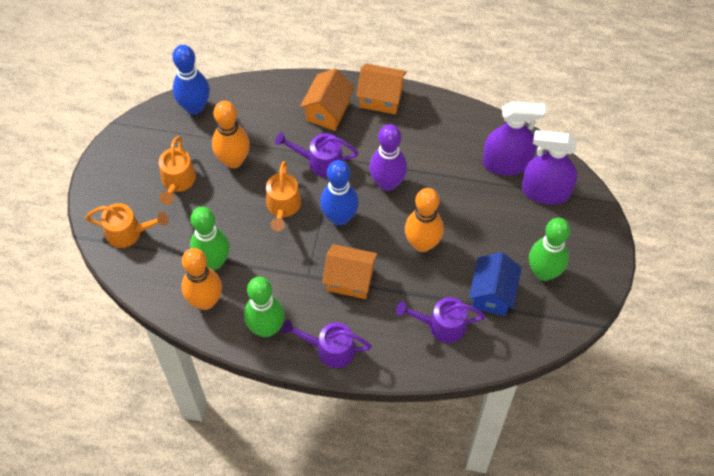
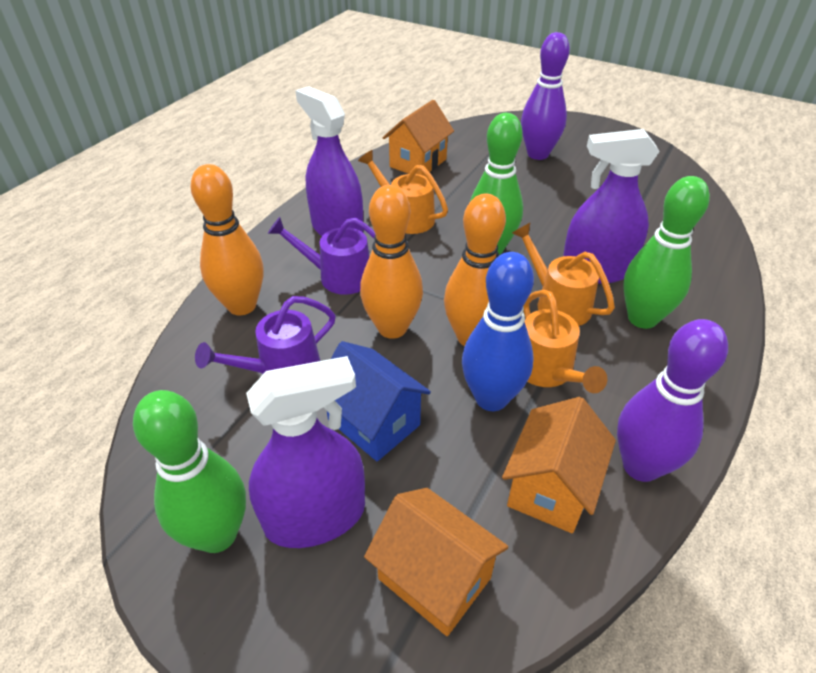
blue bowling pin: [172,45,210,115] [320,160,359,226] = 2 -> [462,252,534,411] = 1
purple bowling pin: [369,124,407,191] = 1 -> [521,32,570,160] [617,319,728,482] = 2
purple spray bottle: [482,102,546,175] [522,130,577,204] = 2 -> [246,356,365,548] [295,86,364,236] [563,129,660,284] = 3
purple watering can: [275,132,358,177] [282,320,372,368] [396,297,485,343] = 3 -> [195,296,336,375] [268,217,375,295] = 2

